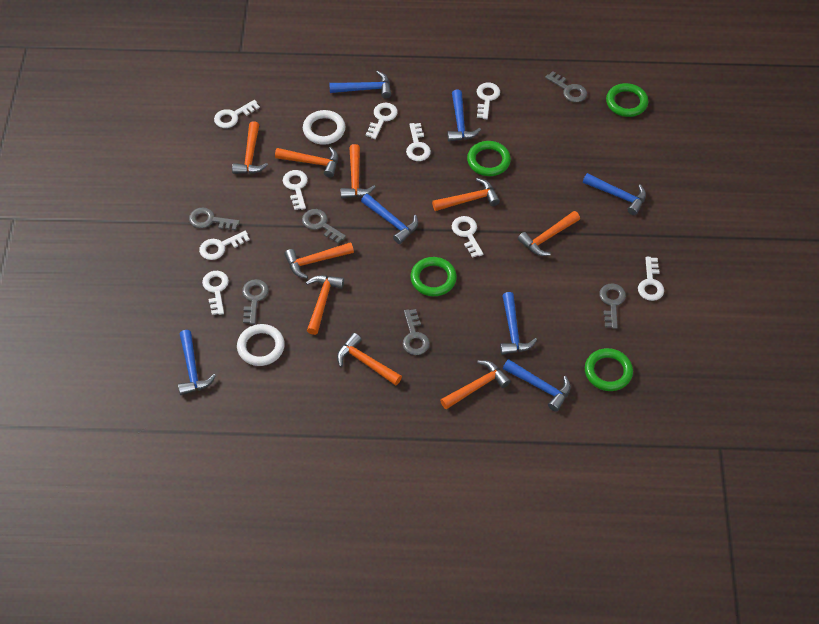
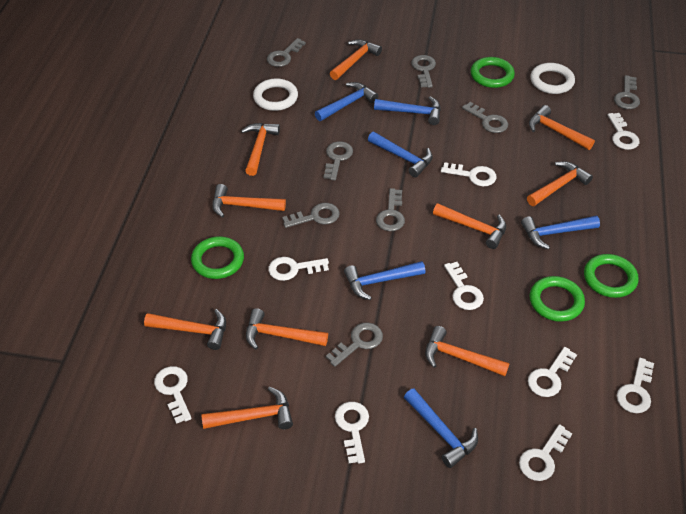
blue hammer: [178,330,216,395] [329,71,391,99] [361,194,418,244] [447,89,481,142] [500,292,537,355] [503,359,571,412] [583,173,646,215] = 7 -> [315,82,378,121] [344,261,425,300] [368,132,433,177] [374,96,441,125] [404,388,478,468] [521,216,600,250] = 6
grey key: [189,207,240,230] [242,279,269,324] [302,209,346,244] [403,309,430,355] [545,71,587,102] [599,283,626,329] = 6 -> [267,38,306,67] [282,203,340,228] [324,141,353,180] [326,322,383,367] [376,188,405,231] [411,55,436,88] [462,102,508,133] [614,75,640,109] = 8
orange hammer: [232,121,268,174] [275,147,338,177] [284,242,354,279] [306,275,344,335] [337,333,402,386] [340,144,375,199] [432,178,500,211] [440,360,511,410] [518,211,580,256] = 9 -> [144,309,226,350] [201,387,293,429] [212,184,286,218] [241,123,280,176] [246,308,328,350] [330,39,382,80] [425,326,509,376] [433,203,506,249] [527,161,593,206] [529,105,595,150] = 10

